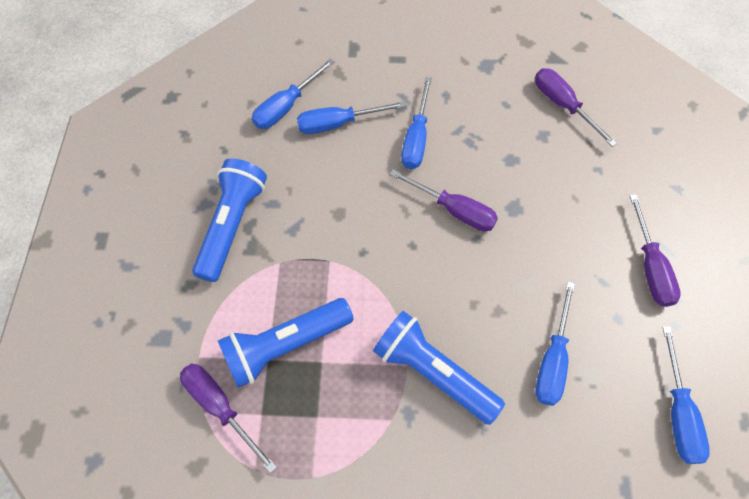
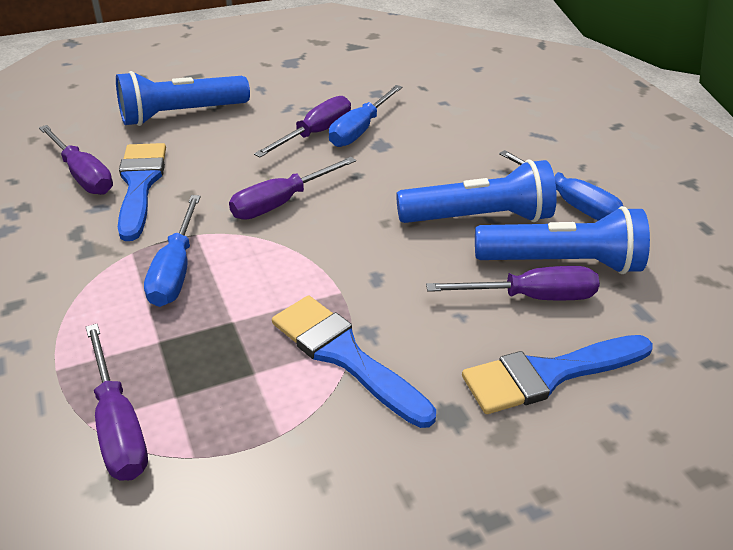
blue brush: none = 0 -> [118,143,166,241] [272,295,436,428] [462,335,653,414] = 3
blue screwdriver: [252,59,335,129] [297,101,406,134] [401,77,432,169] [535,281,575,406] [663,327,710,464] = 5 -> [144,195,201,307] [329,85,402,147] [499,150,623,221] = 3
purple screwdriver: [180,363,277,473] [389,169,498,231] [535,68,617,147] [629,194,681,307] = 4 -> [39,125,113,195] [86,324,148,481] [229,157,356,220] [254,96,351,157] [426,266,600,300] = 5

